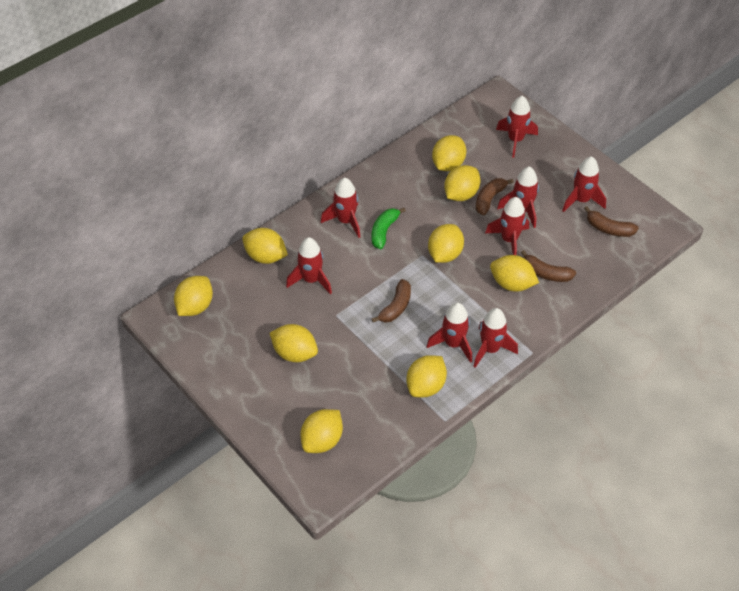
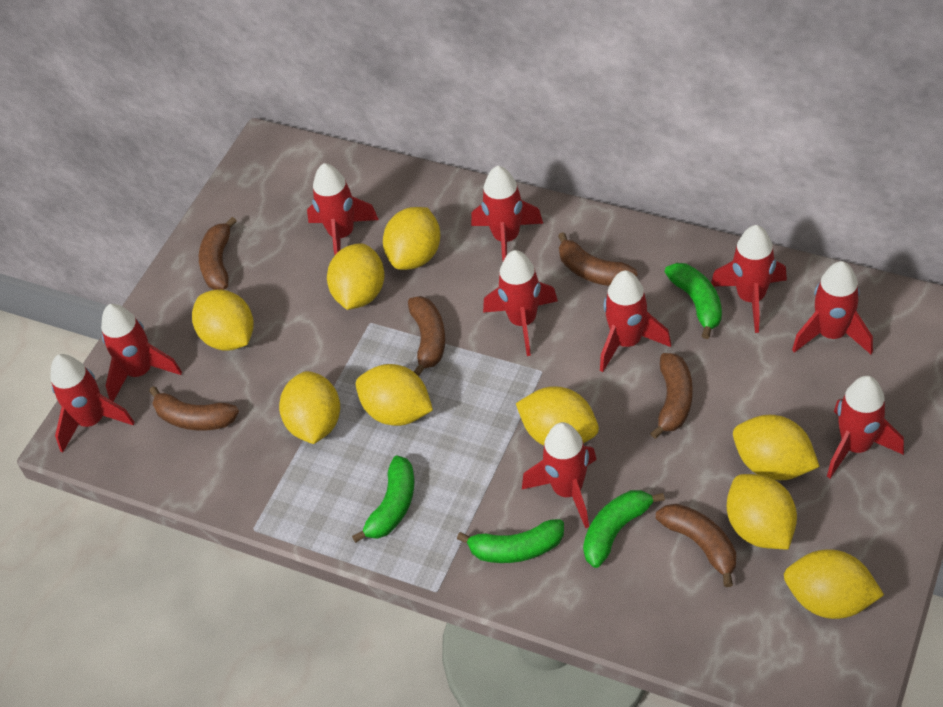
brown banana: [371,279,411,323] [476,178,514,216] [521,250,576,282] [584,206,639,237] = 4 -> [149,386,239,430] [199,217,237,290] [408,296,445,376] [558,232,638,286] [650,353,693,439] [656,504,736,587] = 6
green banana: [372,208,406,249] = 1 -> [352,456,414,543] [457,519,564,563] [583,490,665,568] [665,263,722,339] = 4
red rocket: [286,237,332,294] [321,178,360,238] [426,303,472,363] [473,308,518,368] [485,197,529,255] [496,96,538,158] [497,166,539,228] [562,156,606,212] = 8 -> [50,354,135,453] [101,304,182,402] [307,163,379,255] [471,166,543,261] [483,250,558,356] [522,422,597,528] [600,270,671,372] [711,225,787,333] [792,261,873,354] [827,376,904,478] = 10

